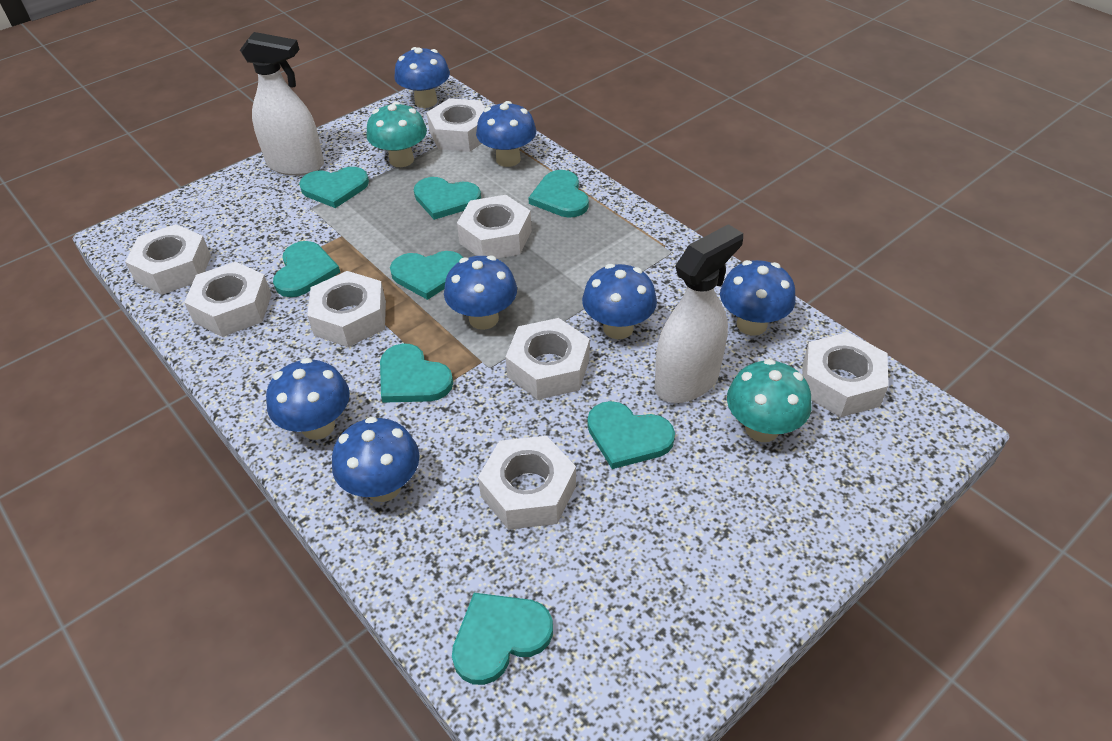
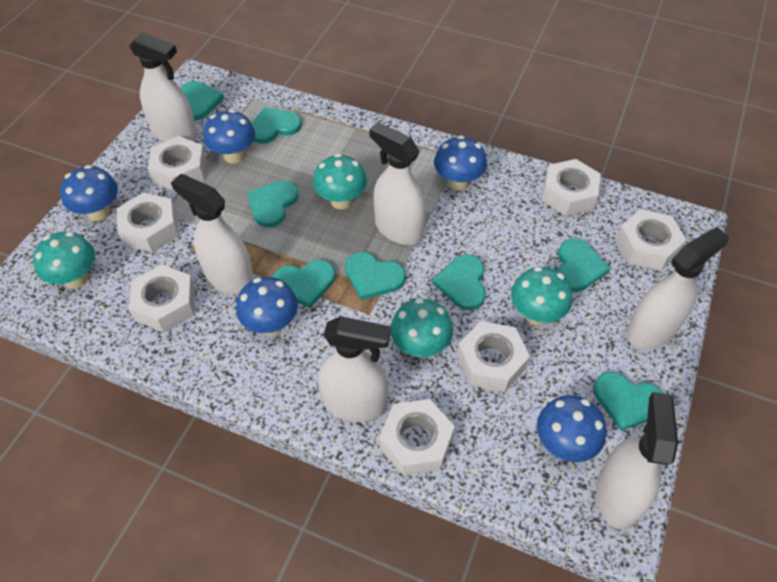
blue mushroom: [266,358,350,440] [332,417,419,502] [394,47,450,108] [444,255,517,330] [476,101,536,167] [582,264,657,339] [720,260,796,335] = 7 -> [60,165,118,221] [204,109,255,163] [236,277,298,335] [434,135,487,191] [537,395,606,462] = 5
turquoise mushroom: [366,102,427,167] [727,359,812,442] = 2 -> [33,232,95,289] [313,154,367,209] [391,298,453,358] [511,267,572,325] = 4
white nut: [125,224,211,295] [184,262,272,337] [307,271,386,347] [427,98,485,152] [457,195,532,259] [478,436,576,530] [505,318,590,400] [802,332,889,418] = 8 -> [117,192,179,253] [129,265,195,332] [148,136,206,192] [379,399,455,475] [457,321,530,392] [542,159,601,216] [616,209,686,271] = 7
white spray bottle: [240,32,324,176] [655,224,743,403] = 2 -> [129,32,197,142] [171,174,254,294] [318,316,391,422] [369,122,426,245] [596,392,678,530] [626,227,729,349] = 6

